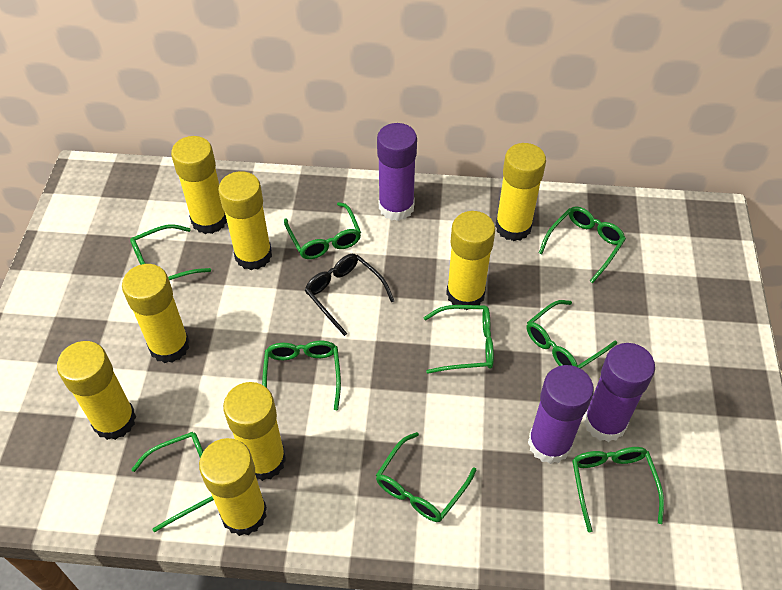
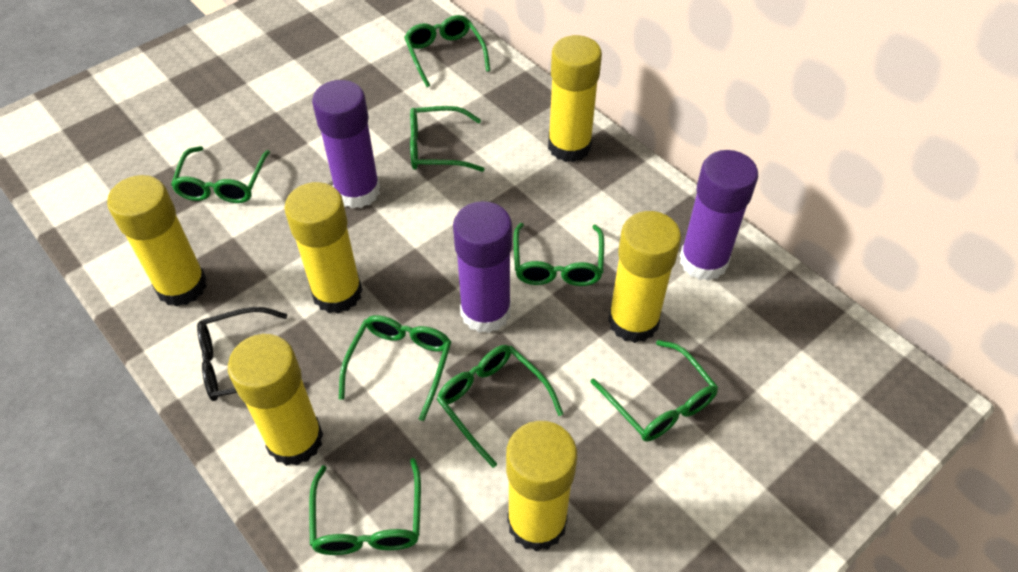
green glasses: [130,224,211,280] [131,432,214,532] [262,341,341,410] [284,202,361,259] [376,432,476,522] [423,305,494,374] [527,300,617,369] [539,206,626,284] [572,447,664,532] = 9 -> [171,146,270,203] [309,458,421,555] [339,315,451,421] [404,15,490,87] [410,106,484,172] [437,345,564,468] [514,223,604,286] [591,340,719,442] = 8
yellow glue stick: [57,341,136,440] [122,264,190,363] [171,136,227,234] [199,438,267,536] [218,171,272,270] [223,382,286,481] [446,211,495,310] [495,143,546,241] = 8 -> [107,175,207,307] [228,334,323,466] [284,182,363,314] [506,421,577,552] [548,35,602,162] [608,211,681,343] = 6

